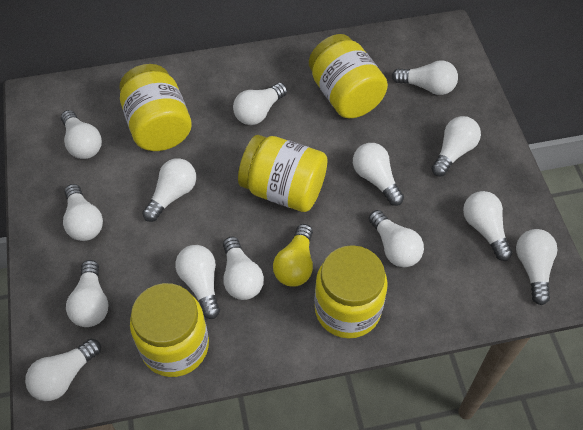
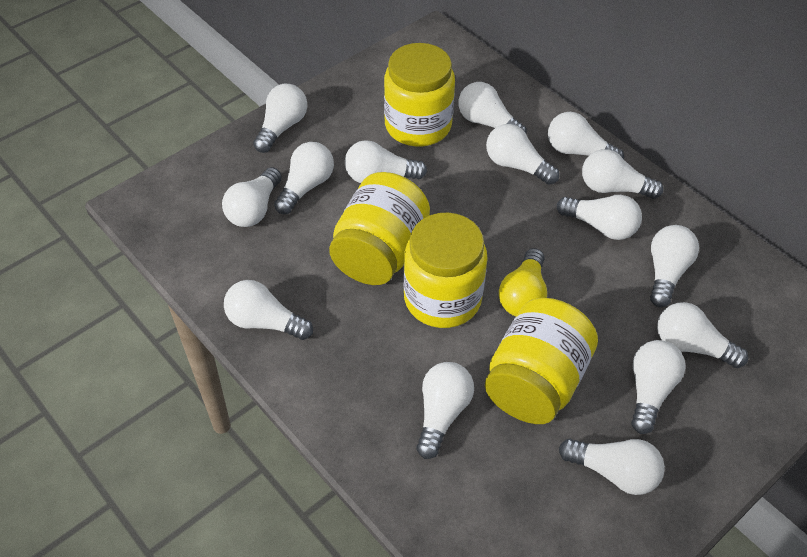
white light bulb: [25,338,101,401] [61,110,102,159] [63,184,103,241] [66,260,109,327] [142,158,196,222] [175,245,220,319] [223,236,264,300] [233,83,287,125] [353,143,404,206] [369,210,424,267] [392,60,458,95] [431,116,481,176] [463,191,513,261] [516,229,557,305] = 14 -> [222,167,282,227] [224,280,313,340] [253,84,307,153] [274,142,334,214] [345,140,427,183] [416,362,474,459] [459,82,527,135] [486,124,559,185] [548,112,624,159] [557,195,642,240] [559,439,665,495] [582,149,663,199] [631,340,686,434] [650,225,699,307] [657,302,748,368] = 15
yellow jar: [119,64,192,151] [130,283,209,377] [238,135,328,212] [309,34,388,118] [314,245,388,338] = 5 -> [329,172,430,285] [384,43,455,146] [404,213,488,328] [485,298,598,424] = 4

